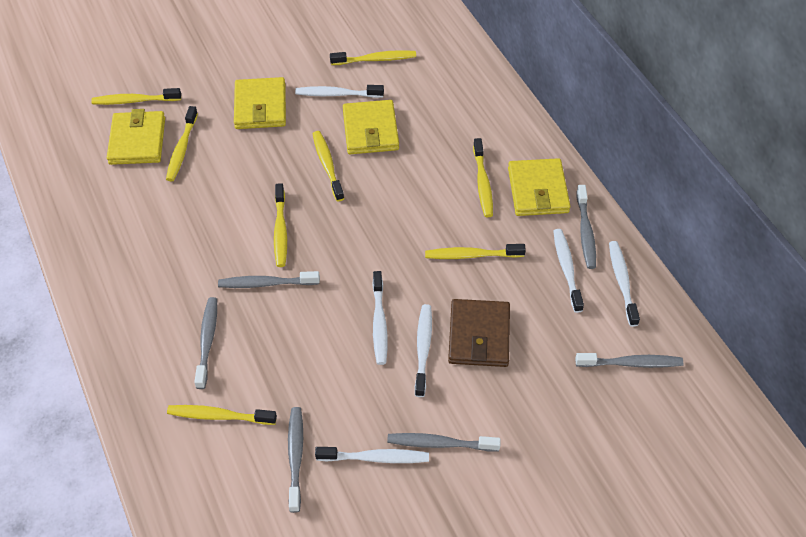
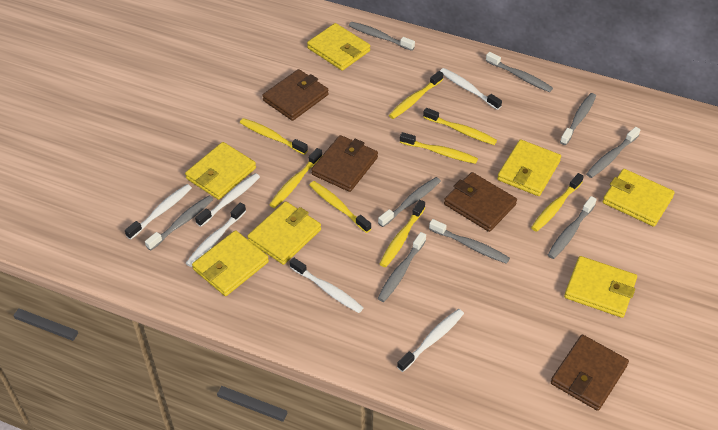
brown wallet: [448,299,510,367] = 1 -> [262,69,329,121] [311,135,378,192] [444,172,517,232] [551,335,629,411] = 4
grey toothbrush: [194,297,217,389] [218,271,320,288] [288,407,303,513] [387,433,501,452] [575,353,683,368] [576,185,596,269] = 6 -> [145,196,213,251] [349,22,415,51] [377,232,426,302] [378,177,441,227] [429,219,510,264] [486,52,553,92] [548,196,597,259] [560,93,596,145] [586,127,640,178] = 9
yellow wallet: [107,109,165,165] [234,77,286,129] [343,100,399,154] [508,158,570,216] = 4 -> [185,142,256,200] [192,230,269,296] [247,201,321,265] [307,23,370,71] [497,139,561,196] [564,256,637,318] [603,169,675,227] = 7

